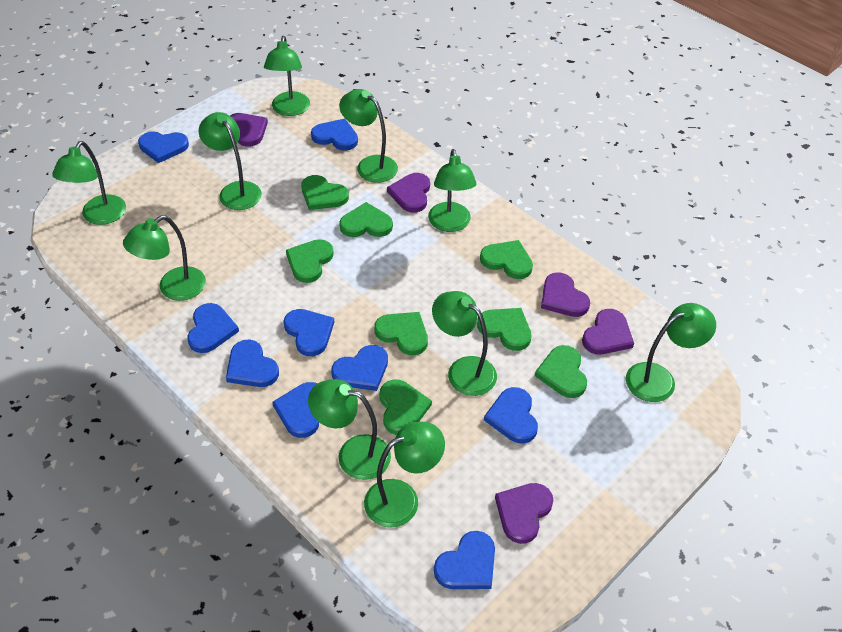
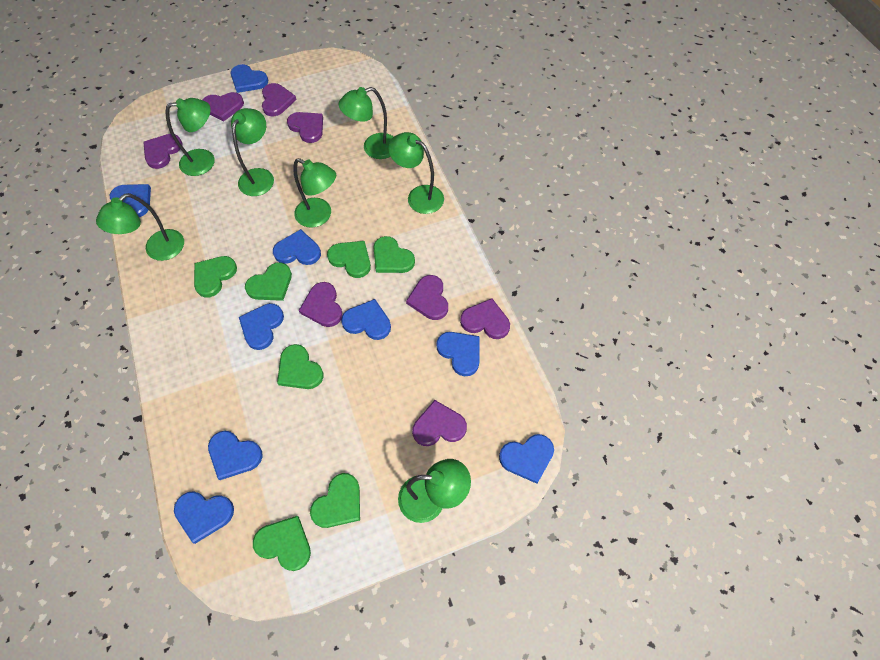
green heart: [286,239,334,283] [301,175,349,210] [339,202,393,237] [374,312,428,355] [380,379,432,435] [477,308,532,351] [480,240,533,279] [535,345,587,398] = 8 -> [194,256,237,297] [245,262,292,301] [253,516,311,571] [277,344,323,389] [310,473,360,528] [327,241,371,278] [373,236,415,273] = 7
green lamp: [52,141,126,225] [123,215,206,301] [199,112,262,210] [264,36,310,116] [308,379,391,480] [339,89,398,183] [364,422,445,528] [428,149,477,232] [432,291,497,396] [626,303,716,402] = 10 -> [96,193,184,261] [165,98,215,176] [231,108,274,196] [293,158,336,228] [339,87,393,159] [388,132,444,214] [398,459,471,523] = 7
purple heart: [230,113,268,147] [387,173,430,213] [495,483,553,544] [541,272,590,317] [582,309,634,354] = 5 -> [143,134,182,169] [203,92,244,122] [262,83,297,116] [287,112,323,143] [299,282,342,327] [406,275,448,320] [412,400,467,446] [460,298,510,339] = 8

